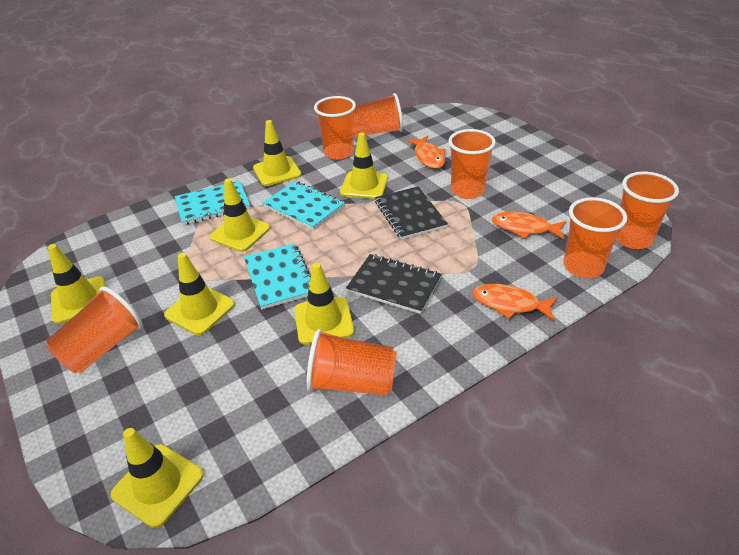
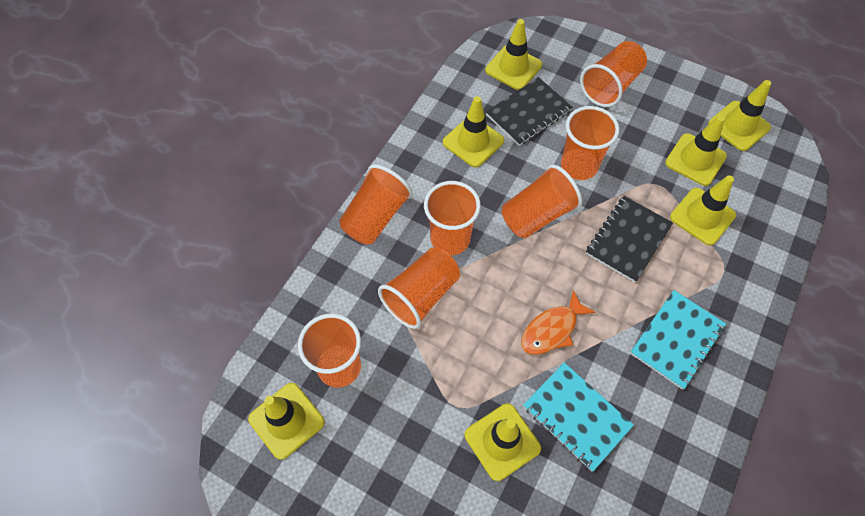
orange fish: [407,136,446,169] [472,284,558,320] [492,212,566,239] = 3 -> [521,290,596,355] = 1
turquoise notebook: [175,181,250,225] [244,243,311,309] [263,181,345,230] = 3 -> [523,362,634,471] [630,290,726,390] = 2

